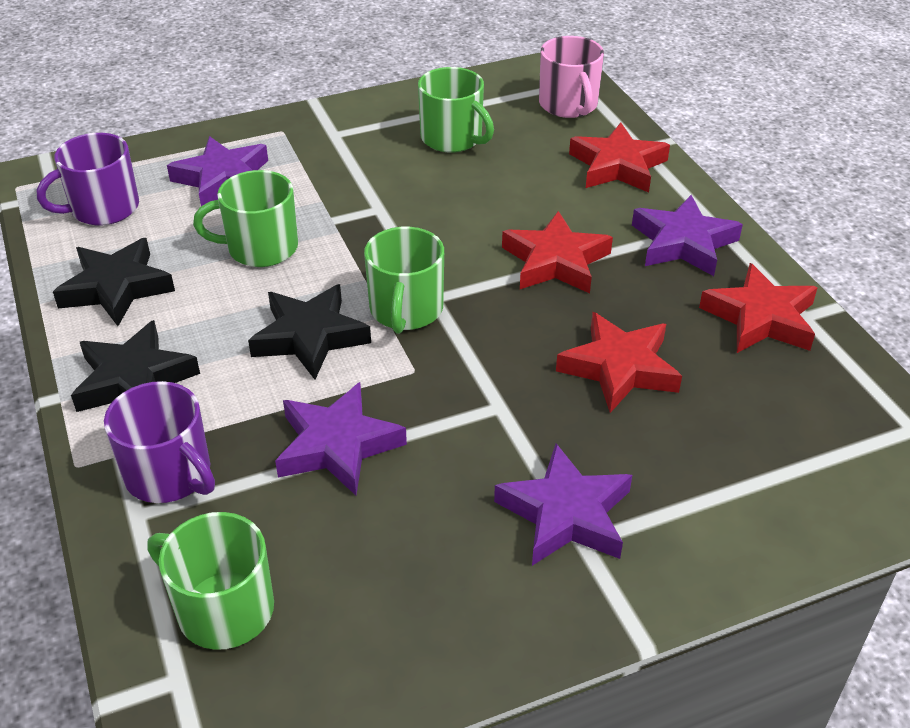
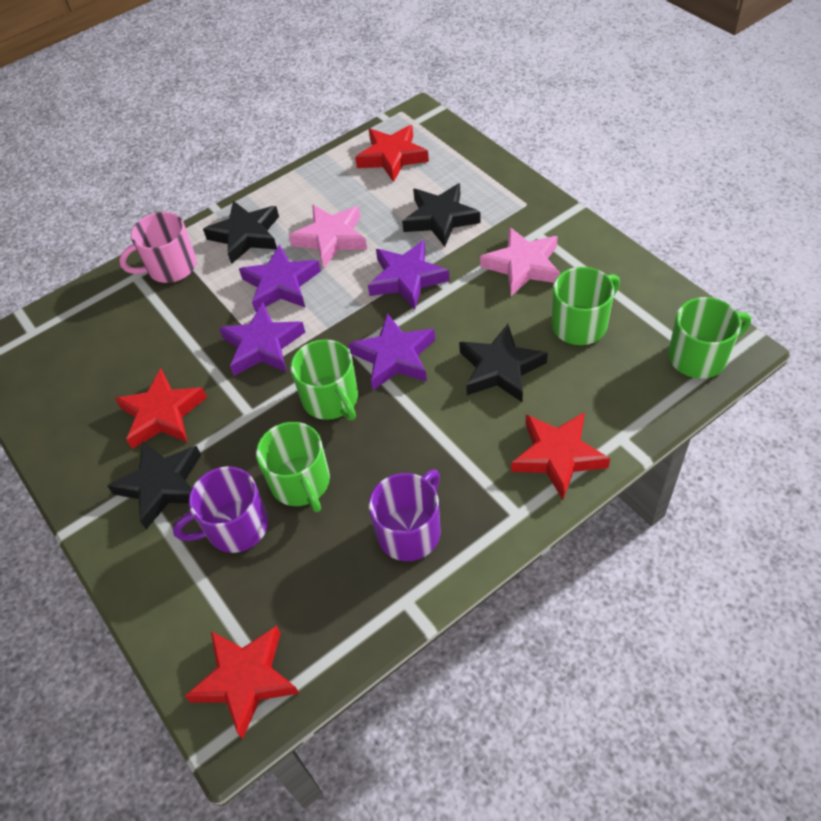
black star: [53,238,175,326] [71,320,200,412] [248,284,371,380] = 3 -> [107,441,201,529] [203,201,279,264] [402,183,481,247] [459,324,548,402] = 4
pink star: none = 0 -> [289,205,367,268] [480,227,561,296] = 2

